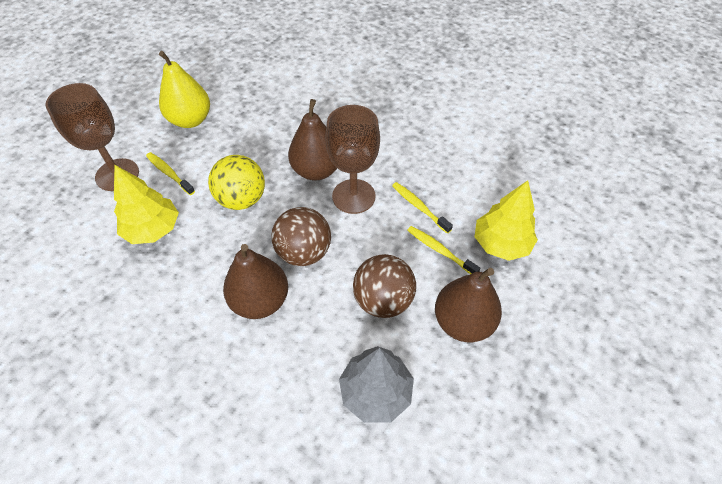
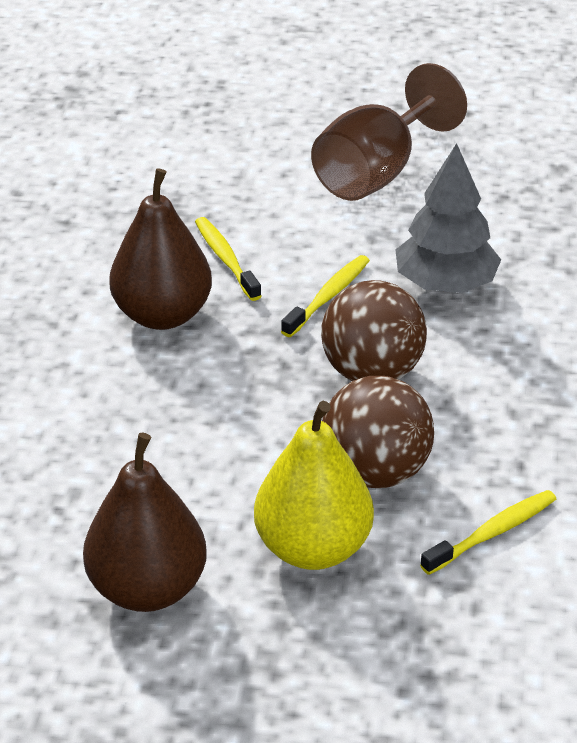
brown goblet: [46,83,139,191] [325,105,380,214] = 2 -> [311,63,467,201] = 1
brown pear: [223,244,288,319] [288,99,337,181] [435,268,502,342] = 3 -> [83,432,207,612] [109,168,212,330] = 2
yellow ball: [208,155,265,210] = 1 -> none = 0
yellow tree: [114,165,179,244] [475,180,538,261] = 2 -> none = 0

